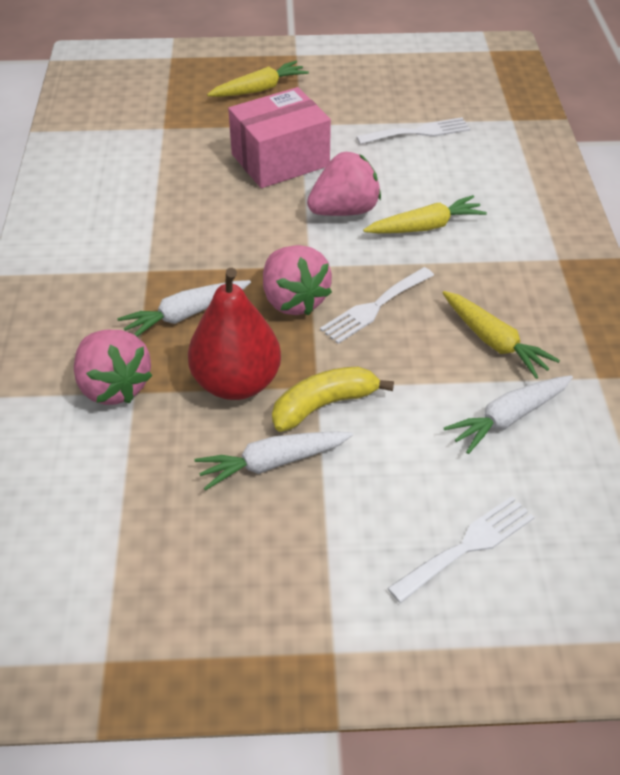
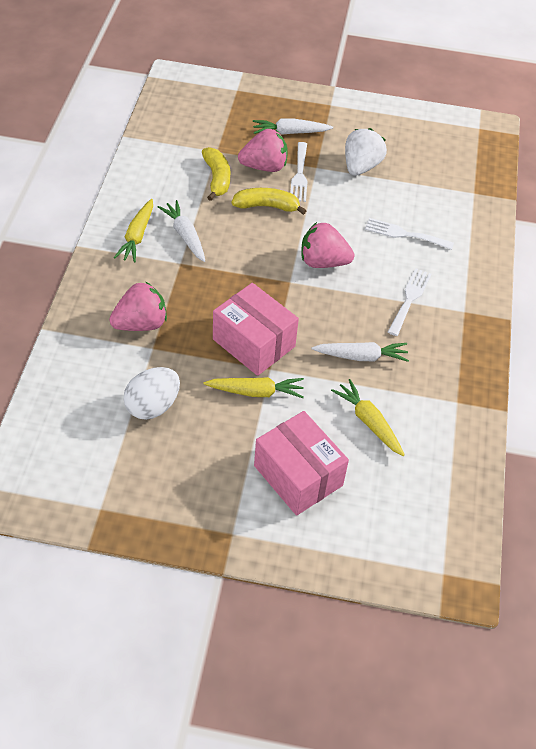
pink box: [228,87,331,188] = 1 -> [213,283,299,376] [254,411,349,516] = 2
red pear: [188,268,281,400] = 1 -> none = 0
white egg: none = 0 -> [123,367,180,420] = 1
white strawberry: none = 0 -> [345,128,387,176] = 1
yellow banana: [272,367,394,432] = 1 -> [202,147,230,201] [232,188,306,215] = 2

